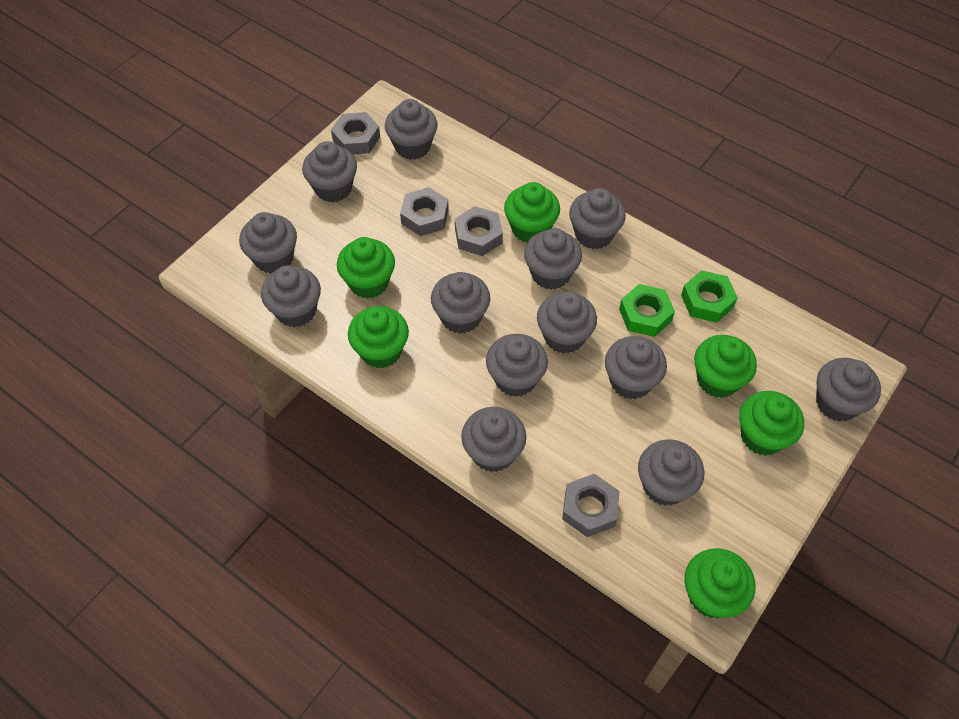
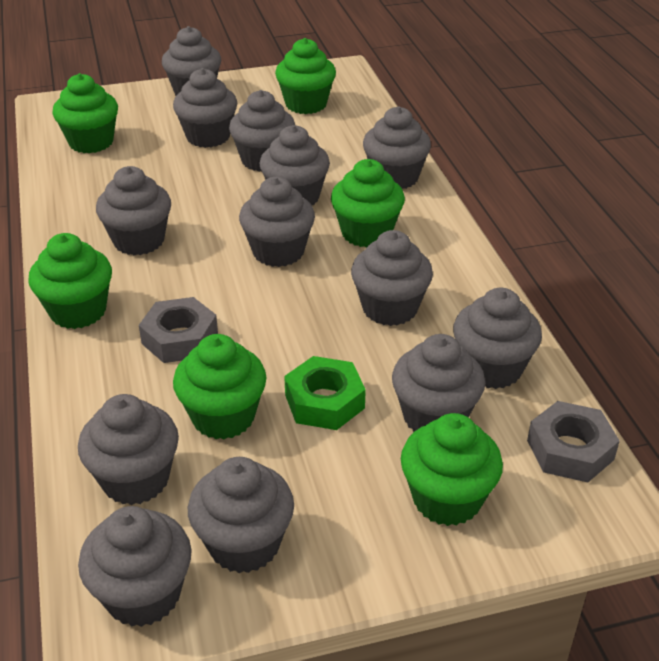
green nut: [619,284,675,337] [681,270,738,323] = 2 -> [284,356,366,430] = 1
grey nut: [331,112,380,155] [400,187,449,236] [455,206,503,256] [562,474,620,537] = 4 -> [139,297,218,363] [527,401,620,482] = 2

